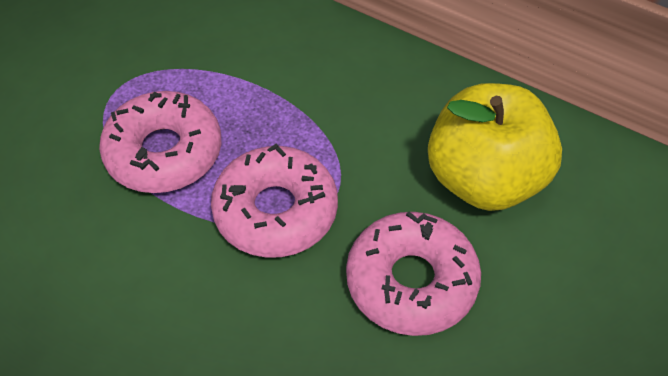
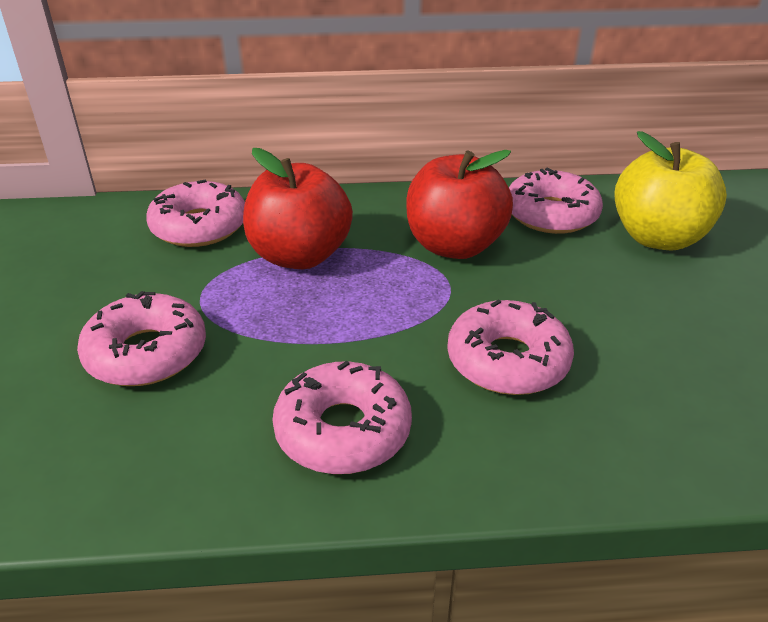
pink donut: [99,91,221,193] [211,143,338,258] [346,211,481,336] = 3 -> [77,291,206,386] [146,179,245,247] [272,361,412,474] [447,299,574,395] [509,168,603,234] = 5
red apple: none = 0 -> [243,148,353,269] [406,150,513,259] = 2

